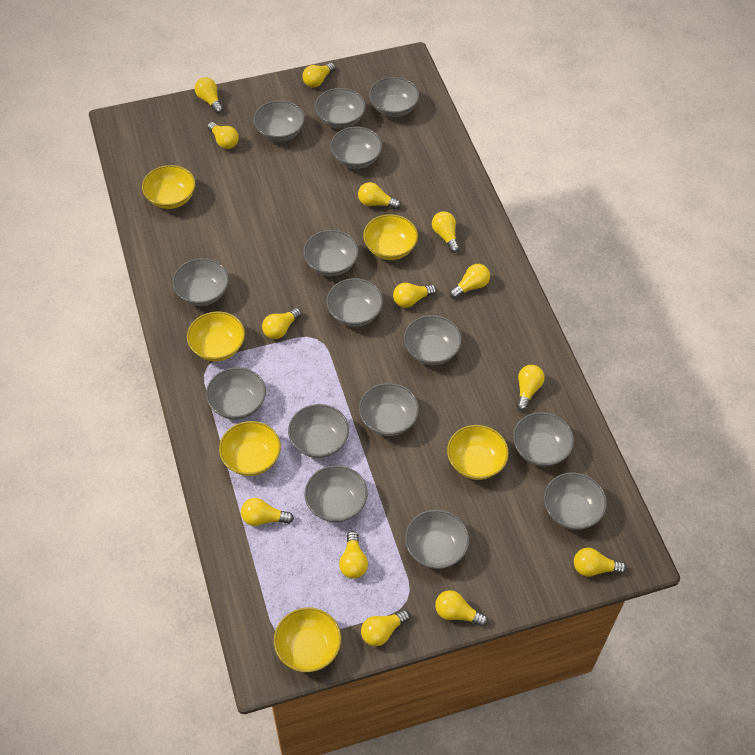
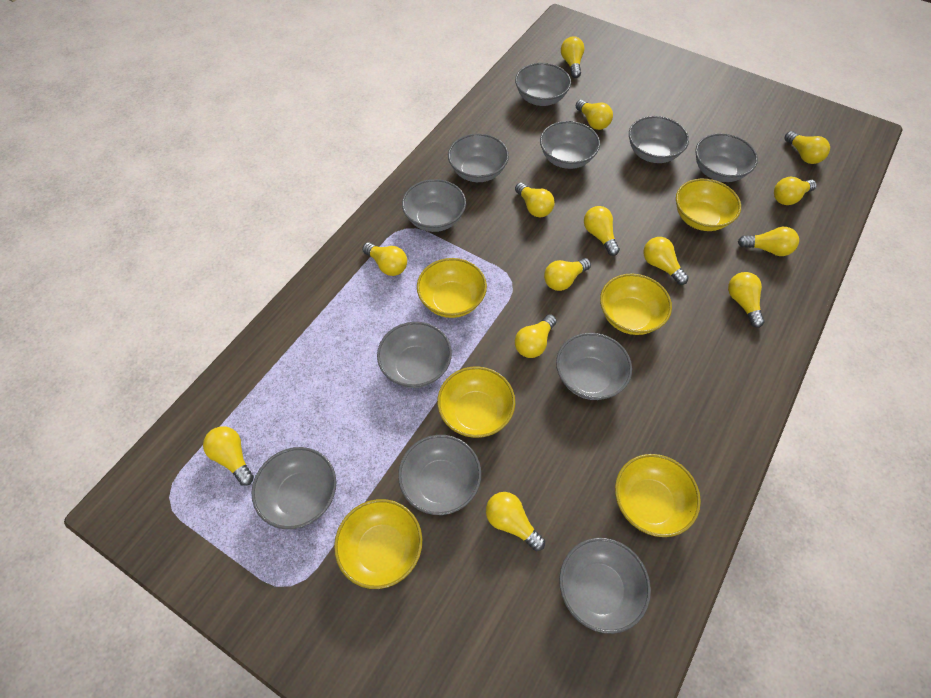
grey bowl: [172,258,229,306] [206,367,266,420] [253,100,305,142] [288,404,349,458] [303,230,359,276] [305,465,367,522] [315,88,366,129] [326,278,383,327] [330,127,382,169] [359,383,419,436] [369,77,419,117] [404,315,462,365] [405,510,469,569] [513,412,574,467] [544,472,607,530] = 15 -> [252,447,336,529] [377,322,452,388] [398,435,481,515] [402,179,466,232] [448,134,509,182] [515,63,571,106] [540,121,600,169] [556,333,632,400] [559,538,651,634] [629,116,689,163] [695,133,758,182] = 11

